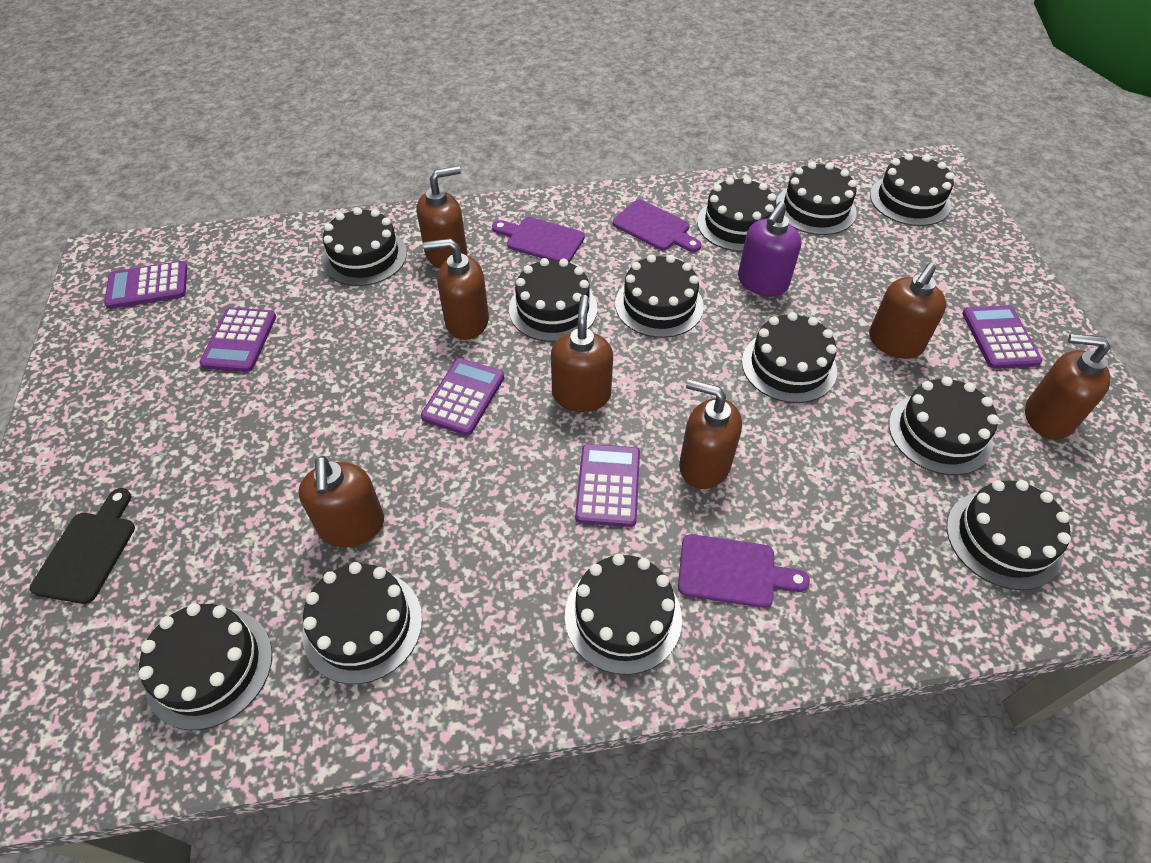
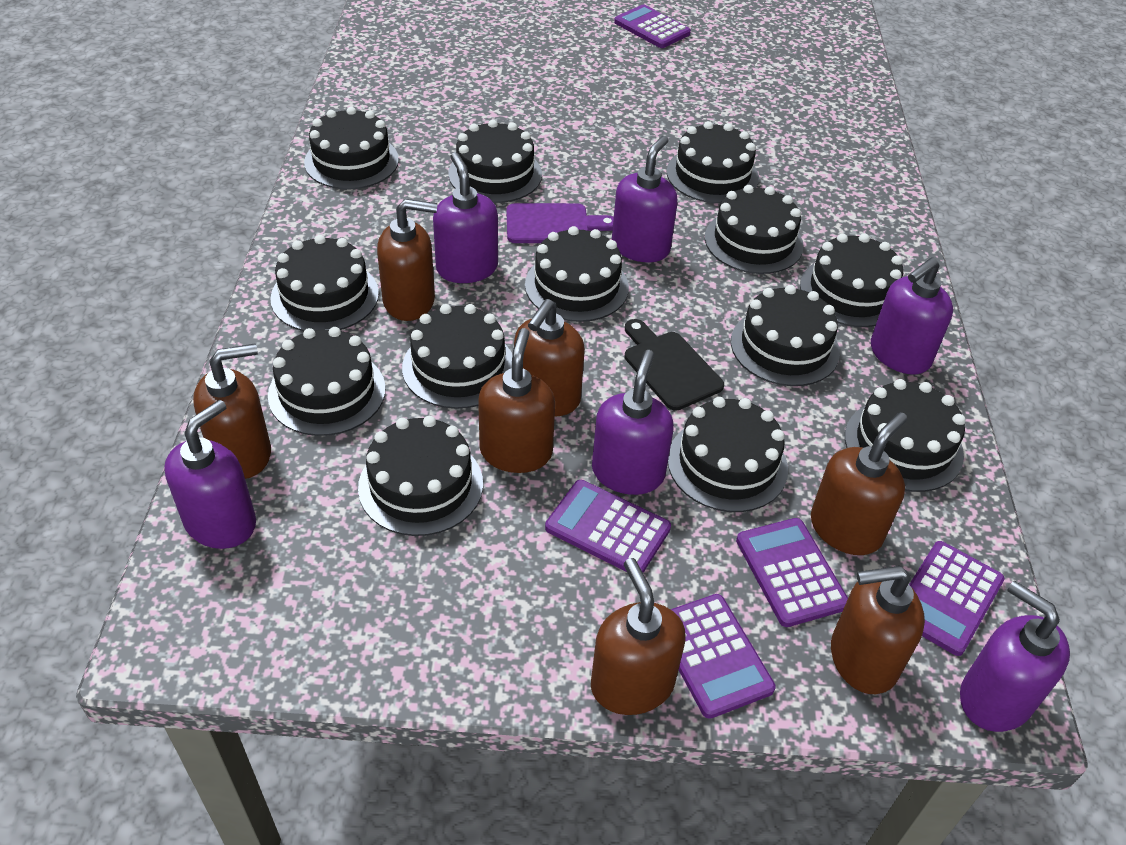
black cake: [138,603,272,730] [302,562,422,684] [322,207,407,286] [509,258,597,342] [565,554,682,675] [615,254,704,338] [697,177,777,252] [742,312,837,403] [776,162,857,235] [870,153,954,226] [889,377,999,475] [946,480,1071,590] = 12 -> [268,327,385,436] [270,235,379,331] [304,107,399,189] [358,416,483,536] [402,304,512,409] [448,120,542,203] [525,226,629,322] [667,121,759,203] [668,397,788,512] [705,185,804,274] [731,285,840,386] [800,233,903,327] [845,379,966,492] = 13
purple cutting board: [492,217,585,262] [613,200,701,252] [678,534,810,608] = 3 -> [506,203,614,243] = 1
purple soap dispenser: [738,201,801,296] = 1 -> [164,400,256,549] [433,152,498,283] [592,350,674,495] [612,136,678,262] [871,257,953,374] [960,581,1070,732] = 6

